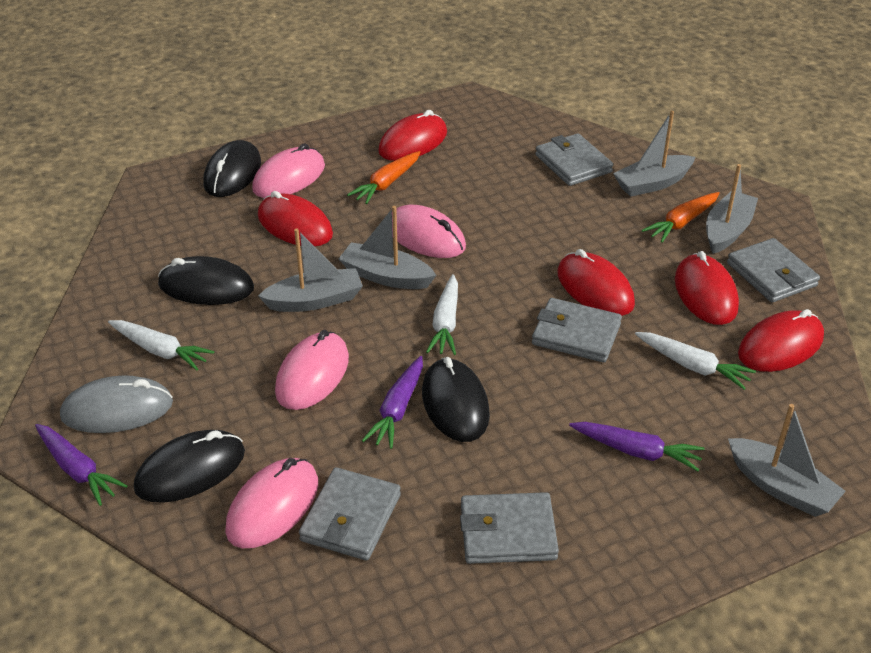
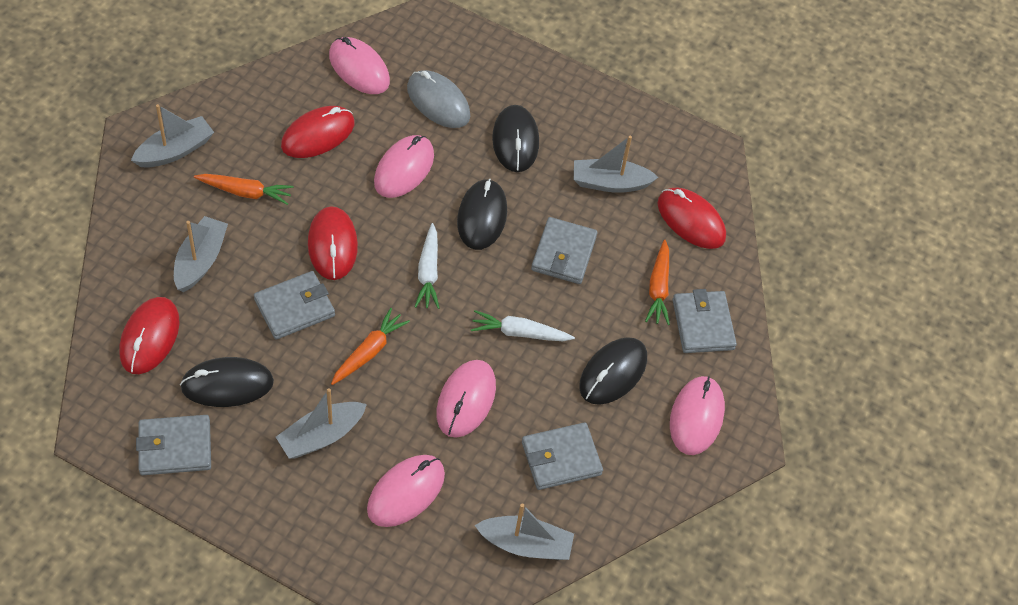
orange carrot: [347,151,421,204] [642,192,720,243] = 2 -> [194,174,294,205] [331,308,410,385] [645,240,670,325] = 3
pink mouse: [225,458,318,548] [252,143,325,198] [275,330,349,410] [392,205,466,258] = 4 -> [329,37,390,94] [367,455,445,527] [374,135,434,198] [436,360,496,438] [670,376,725,455] = 5
purple carrot: [35,424,127,506] [362,356,423,449] [569,422,705,471] = 3 -> none = 0
red mouse: [258,191,333,246] [378,110,447,161] [557,249,635,316] [675,251,739,325] [738,309,824,372] = 5 -> [119,297,180,374] [281,106,355,158] [308,206,358,280] [657,188,726,249] = 4
white carrot: [108,320,214,371] [426,274,458,355] [635,332,756,390] = 3 -> [415,223,439,309] [471,310,575,341] = 2

